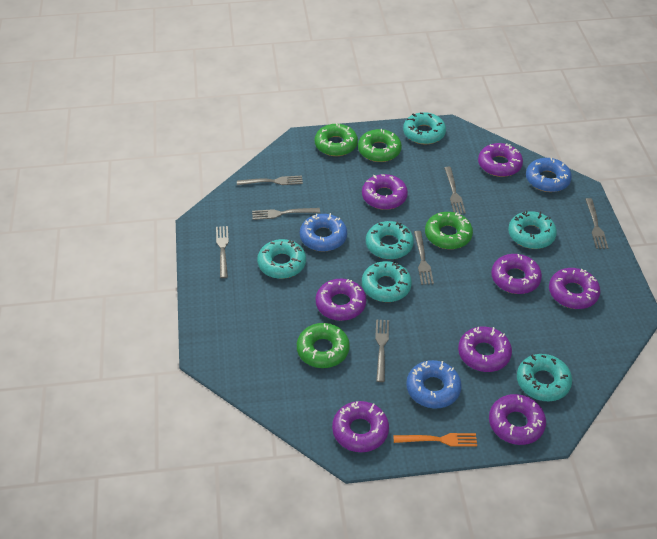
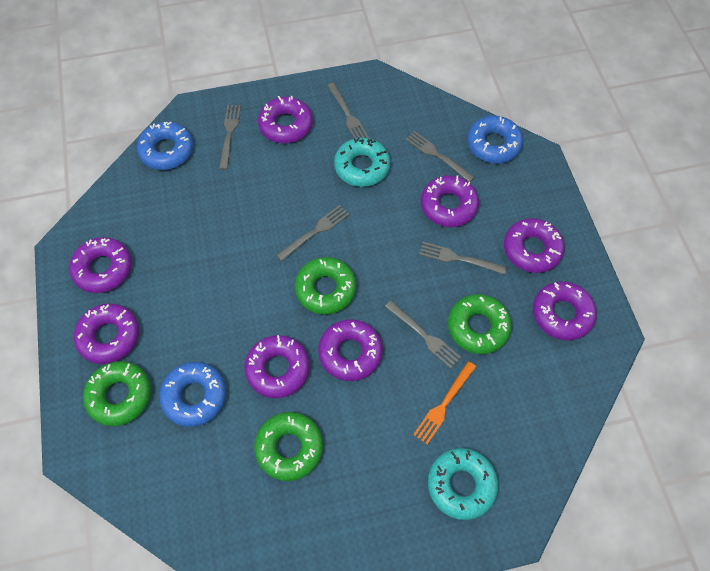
grey fork: [216,226,229,278] [237,175,303,185] [252,208,320,220] [375,320,389,382] [414,231,434,285] [444,167,466,214] [585,198,608,249] = 7 -> [219,105,241,170] [276,205,349,261] [327,82,369,138] [385,300,461,369] [405,131,475,182] [419,242,507,275] = 6
turquoise donut: [257,239,306,279] [362,261,412,302] [366,221,414,259] [403,112,446,145] [508,211,557,249] [517,354,572,401] = 6 -> [334,137,390,187] [428,448,498,520] = 2

